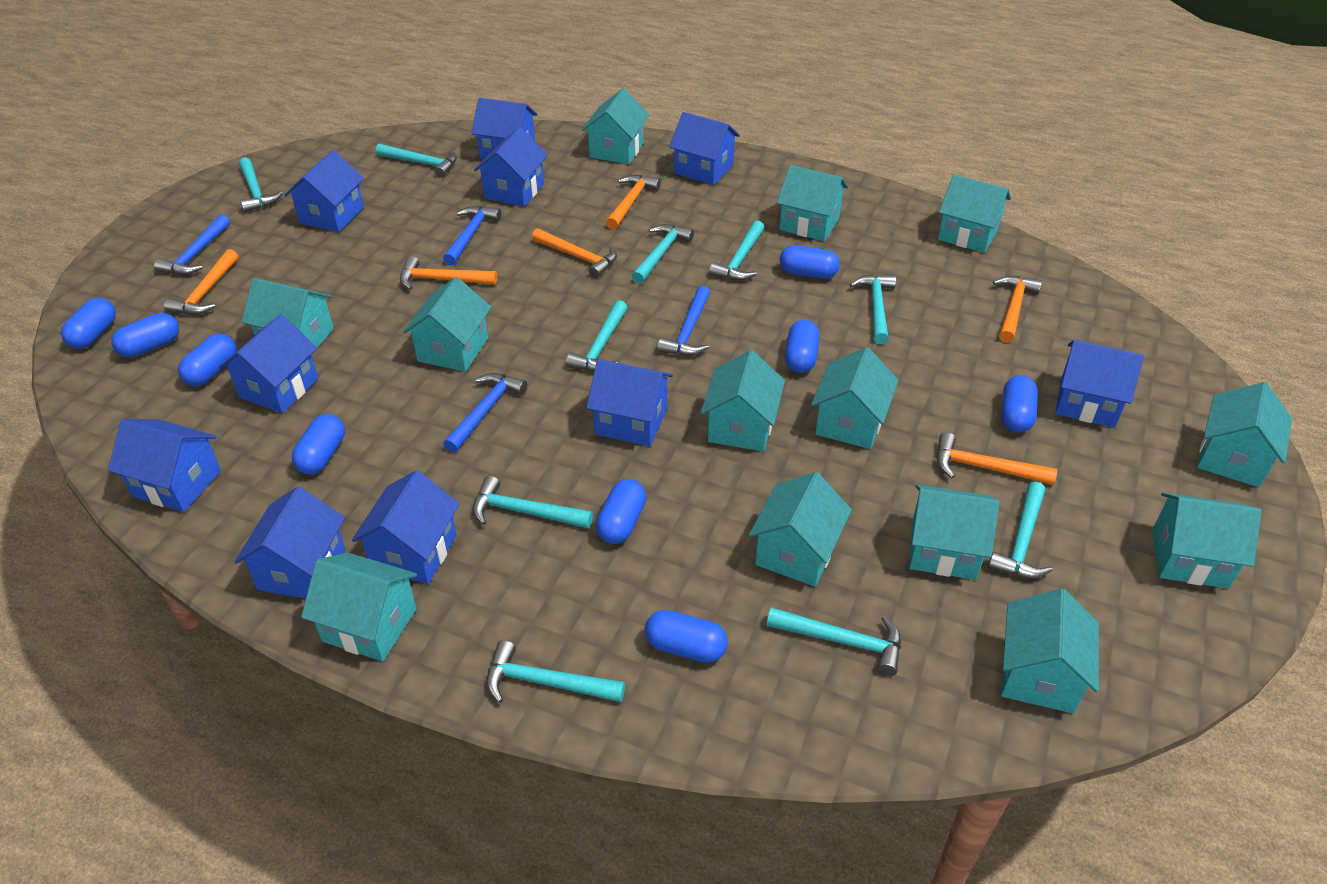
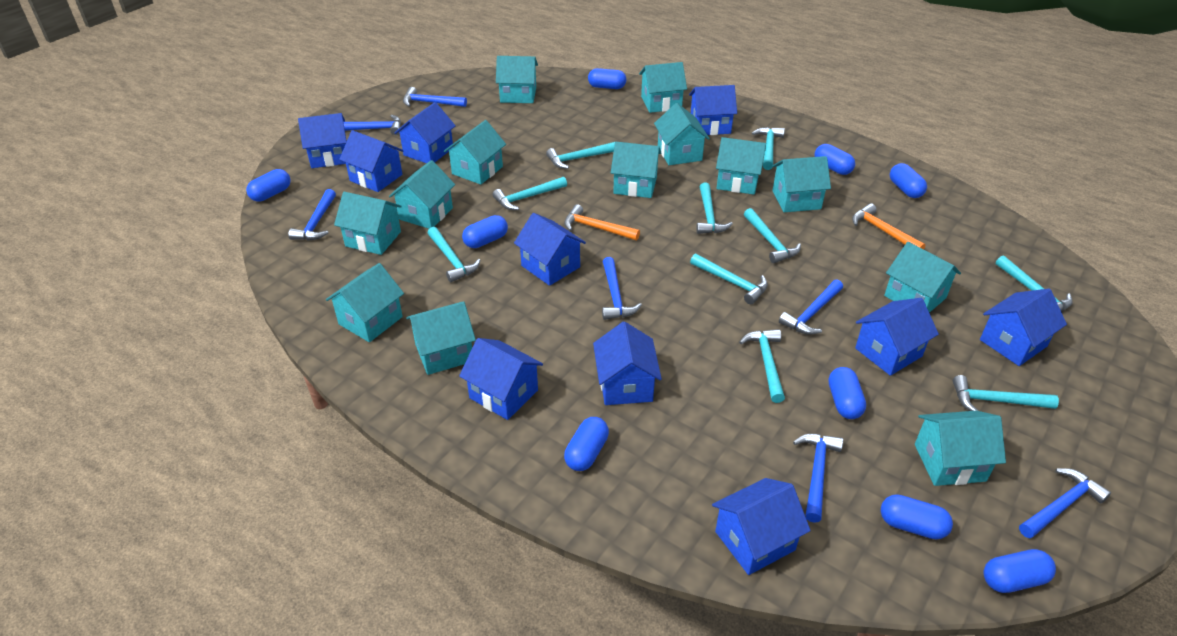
blue hammer: [154,215,230,275] [443,206,501,266] [443,373,527,453] [657,286,710,356] = 4 -> [288,189,336,241] [344,115,401,135] [403,87,467,107] [602,257,642,320] [779,280,843,335] [793,434,843,523] [1019,468,1111,538] = 7
orange hammer: [164,249,238,315] [400,256,497,290] [532,229,617,278] [606,175,661,229] [937,432,1057,485] [993,276,1042,343] = 6 -> [564,204,640,240] [852,203,926,249] = 2

